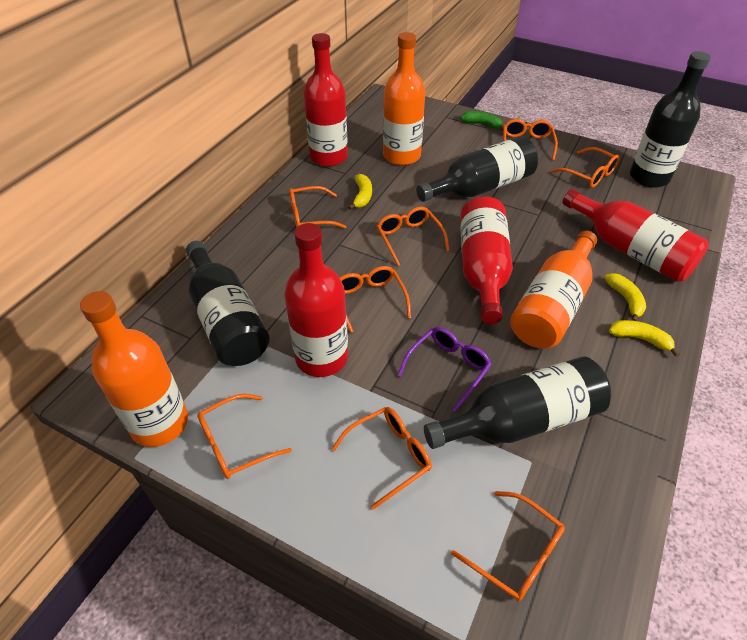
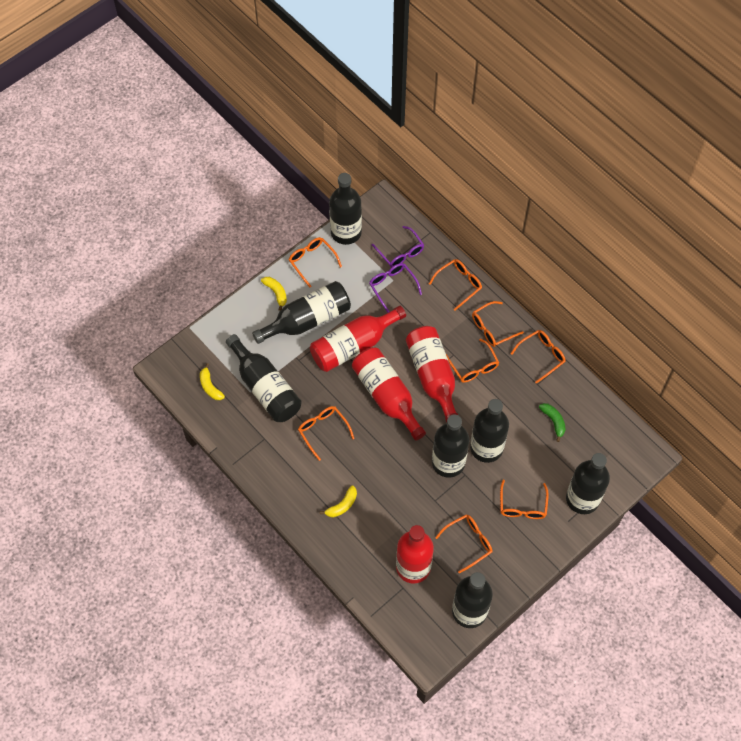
black bottle: [186,241,270,366] [416,136,538,202] [424,356,611,449] [630,51,711,188] = 4 -> [226,334,302,422] [252,281,351,344] [329,173,362,245] [432,414,469,478] [452,572,493,628] [470,399,509,463] [566,453,610,514] = 7
orange bottle: [80,291,188,447] [383,32,425,165] [510,231,597,349] = 3 -> none = 0
purple glasses: [398,327,492,412] = 1 -> [369,263,422,313] [372,226,424,268] = 2

